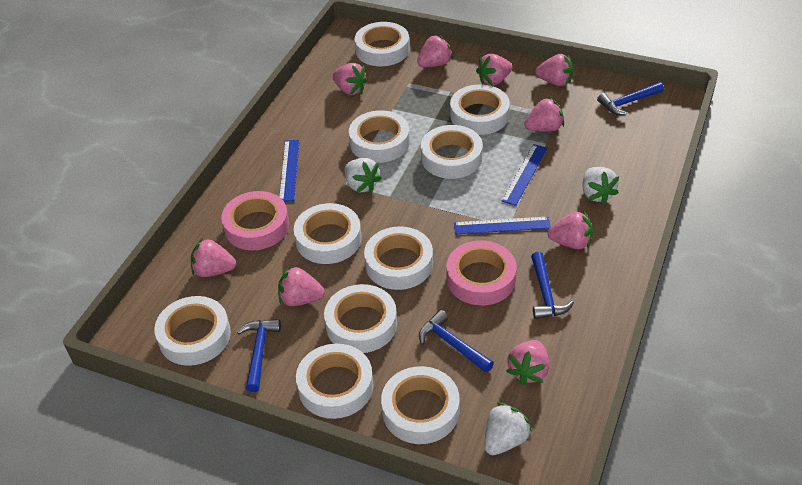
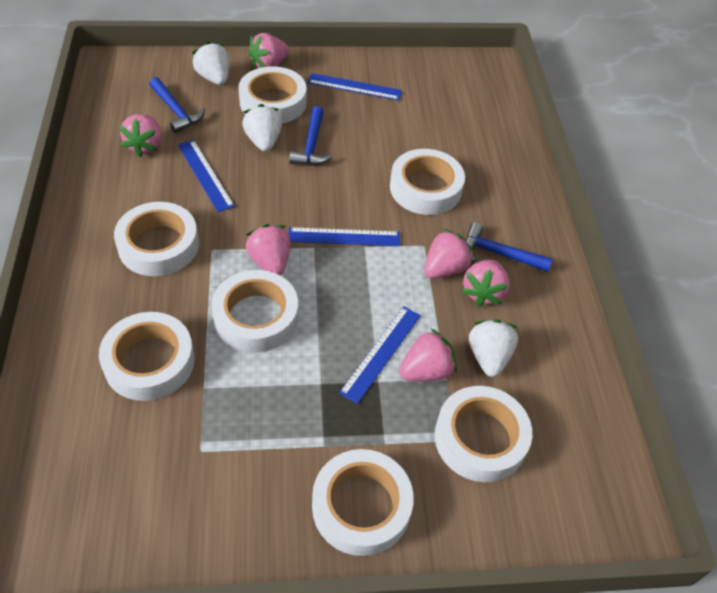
blue hammer: [237,319,281,392] [419,310,494,373] [531,252,574,319] [597,82,664,115] = 4 -> [149,77,205,133] [289,106,333,165] [465,222,553,272] = 3
blue ruler: [279,140,300,201] [454,216,551,234] [502,144,547,206] = 3 -> [178,140,235,212] [288,227,400,246] [307,73,402,101] [339,306,421,404] = 4
pink strawberry: [191,238,236,277] [278,265,325,306] [333,63,368,95] [417,35,453,67] [476,54,513,86] [506,340,549,385] [524,97,564,132] [535,54,573,86] [547,210,593,249] = 9 -> [119,114,161,157] [246,224,291,276] [248,33,289,69] [399,329,457,381] [424,229,473,279] [462,259,510,307] = 6
pink tape: [221,191,289,250] [447,240,517,305] = 2 -> none = 0
white tape: [154,296,231,366] [294,203,362,264] [296,344,374,419] [324,284,397,353] [349,110,410,163] [355,22,410,66] [364,226,433,290] [381,366,460,444] [421,125,483,179] [450,84,510,135] = 10 -> [99,312,195,401] [114,202,199,276] [211,270,298,352] [238,66,307,124] [312,449,414,556] [390,149,465,215] [435,386,532,482] = 7

